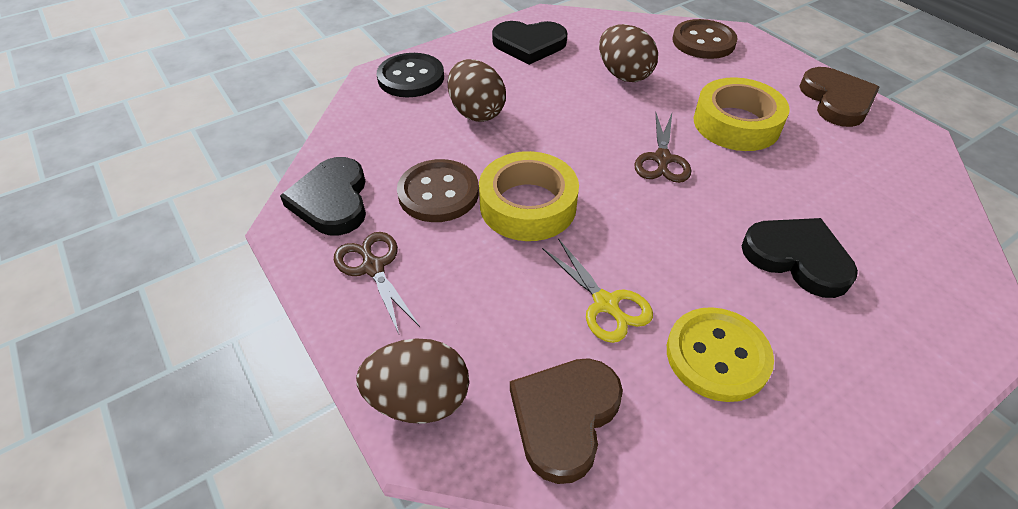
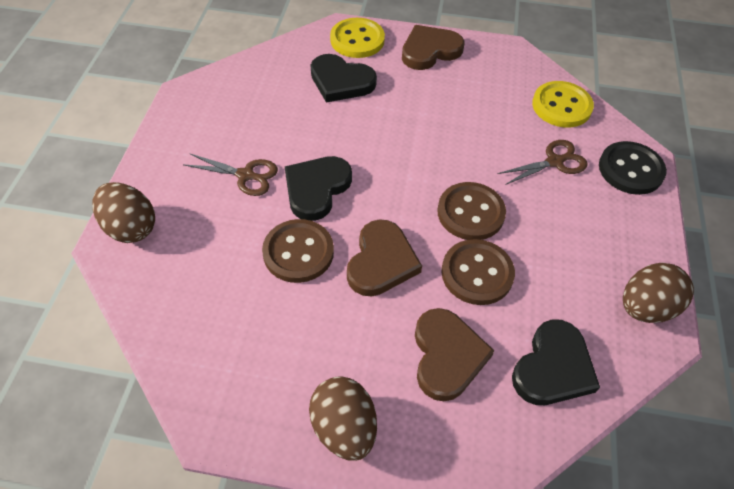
brown button: [397,159,479,222] [672,19,738,59] = 2 -> [262,219,334,283] [437,182,506,240] [441,239,515,305] = 3
brown heart: [510,358,623,484] [799,67,880,127] = 2 -> [347,219,422,297] [402,25,464,70] [415,308,494,401] = 3
yellow button: [667,307,774,402] = 1 -> [330,18,385,58] [532,81,594,127] = 2
yellow scissors: [542,238,653,343] = 1 -> none = 0
yellow tape: [479,151,579,241] [694,77,790,151] = 2 -> none = 0

